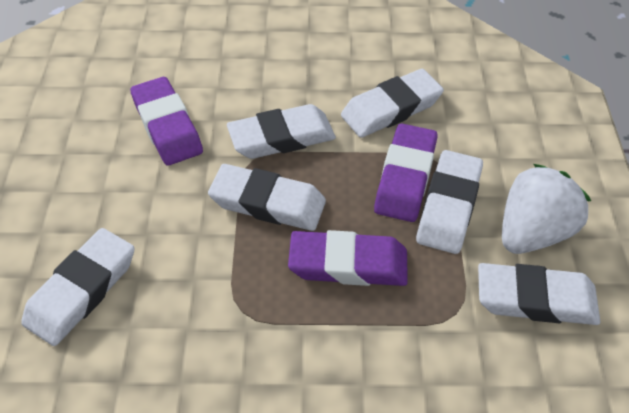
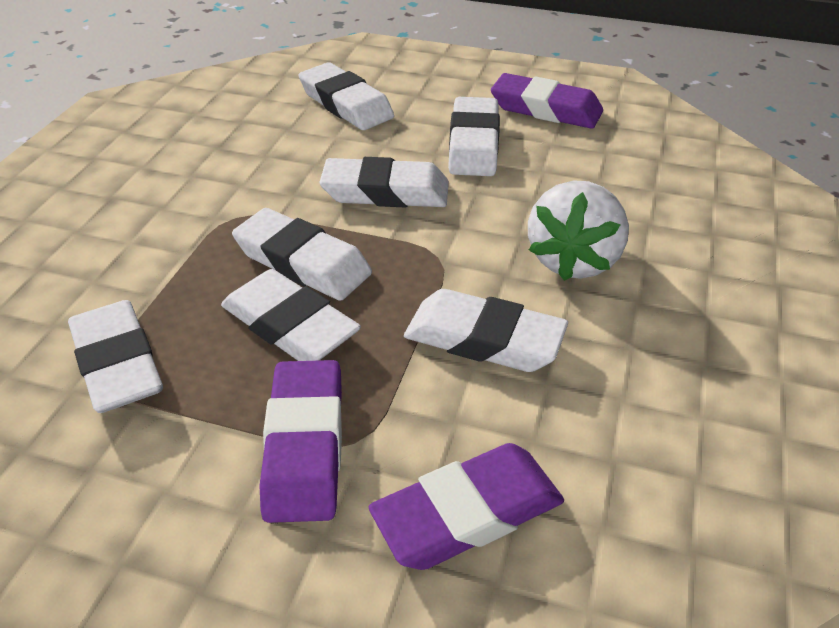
white eraser: [21,228,134,346] [208,164,326,231] [227,104,336,159] [341,69,444,138] [416,150,483,254] [478,263,600,325] = 6 -> [68,300,163,413] [221,269,361,361] [232,208,372,301] [299,62,394,130] [319,157,449,208] [404,289,568,372] [448,97,500,176] = 7

